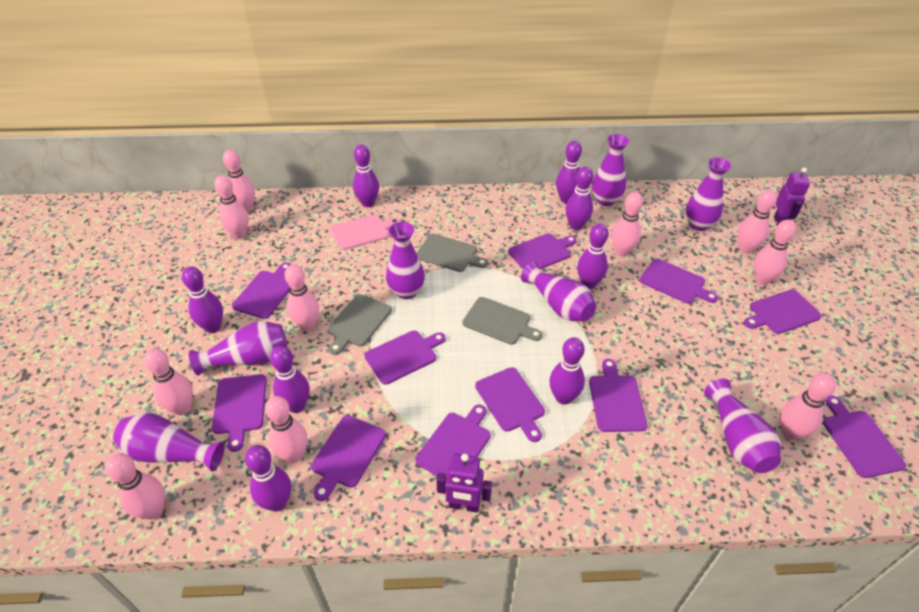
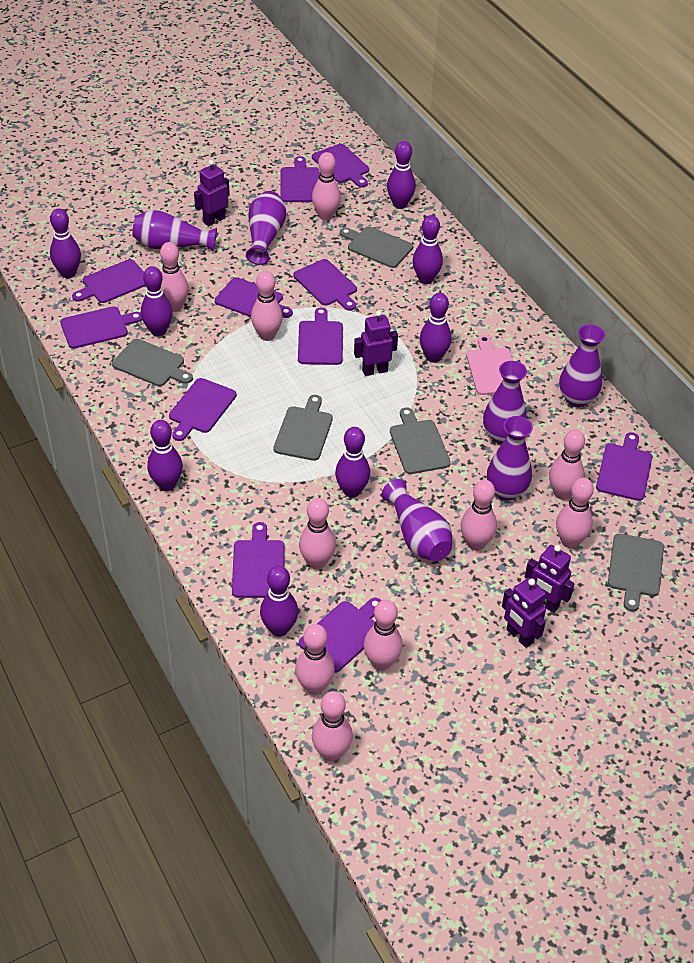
grey cutting board: [327,294,392,355] [416,234,488,272] [462,297,543,345] = 3 -> [112,339,193,386] [273,395,333,461] [340,226,413,268] [390,407,451,474] [608,533,664,611] = 5
purple robot: [436,453,492,513] [774,167,810,225] = 2 -> [194,160,230,226] [354,311,398,376] [502,578,546,648] [525,545,574,613] = 4
purple vase: [113,413,225,472] [189,321,287,376] [386,222,425,299] [521,262,596,321] [592,134,629,206] [685,157,732,231] [704,379,781,473] = 7 -> [132,210,217,251] [246,191,286,265] [381,479,452,561] [483,361,527,444] [487,416,533,500] [559,324,605,407] = 6

